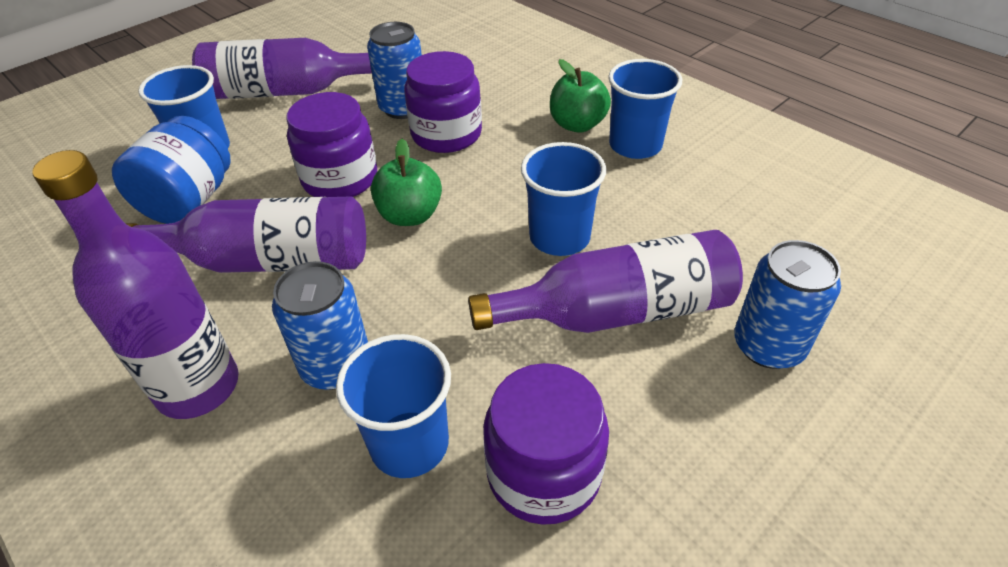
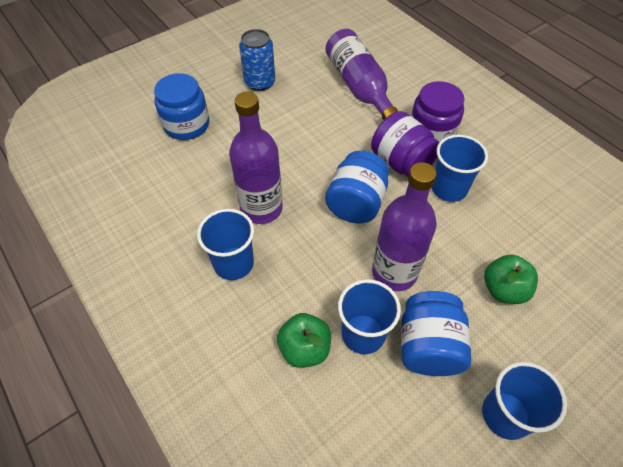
blue can: [272,261,368,390] [367,22,422,119] [734,240,841,369] = 3 -> [239,29,275,91] = 1
blue jar: [112,116,231,224] = 1 -> [154,73,209,140] [325,150,389,223] [401,291,471,376] = 3
purple bottle: [33,150,239,419] [125,196,366,273] [192,38,372,99] [468,230,743,333] = 4 -> [229,92,283,224] [326,29,398,120] [372,162,437,291] = 3
purple jar: [287,92,377,197] [404,51,482,153] [483,363,609,525] = 3 -> [371,111,439,177] [411,81,464,142] = 2

